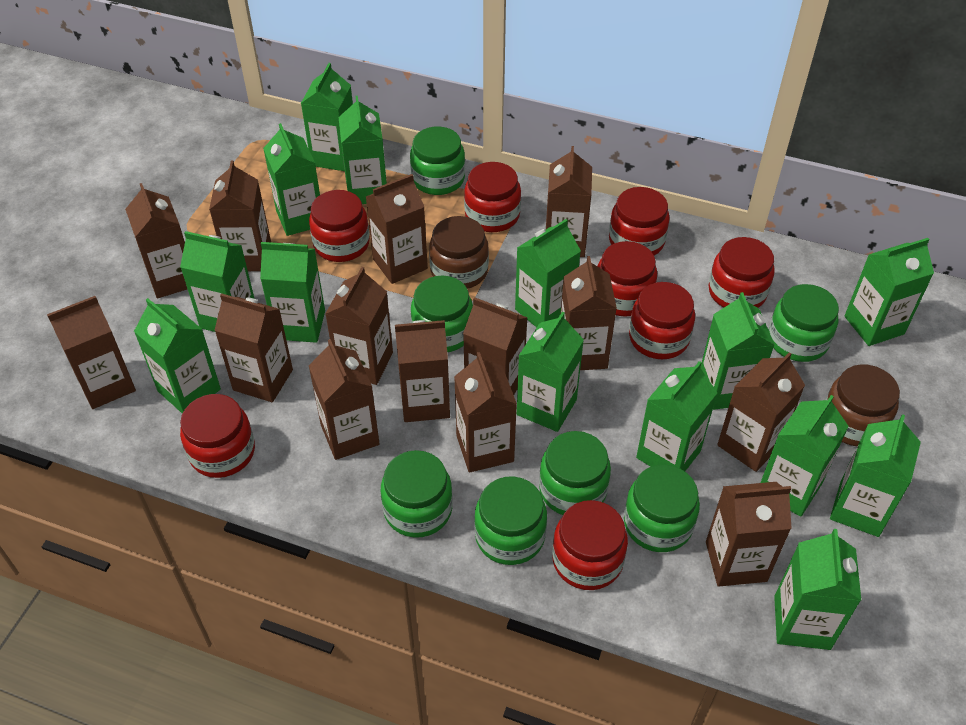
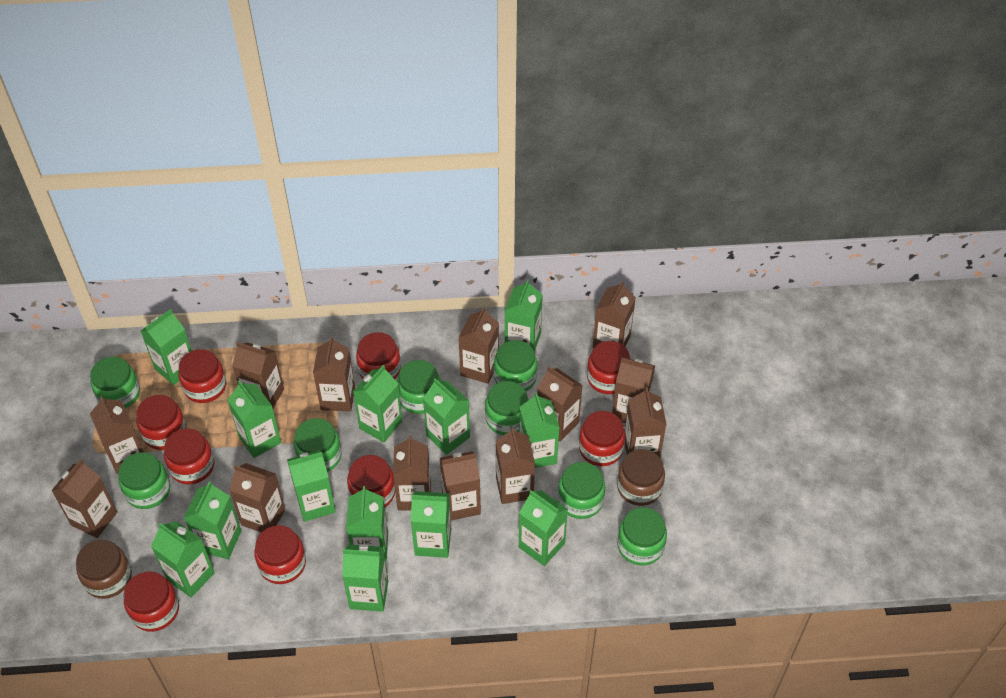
brown carton: [47,296,136,409] [125,183,187,298] [209,160,271,271] [214,293,293,402] [309,339,380,460] [325,267,393,385] [366,174,428,284] [395,320,450,422] [454,352,517,473] [463,297,528,395] [546,146,592,257] [561,256,617,370] [706,482,792,587] [717,352,805,472] = 14 -> [51,459,117,538] [90,396,144,474] [229,463,286,533] [232,342,284,408] [313,336,355,412] [393,435,431,511] [440,451,481,521] [458,307,499,384] [496,427,535,504] [537,366,582,442] [593,281,636,348] [612,358,655,423] [624,387,666,457] = 13
green carton: [134,298,221,414] [180,231,255,332] [260,242,325,343] [263,123,320,236] [301,63,353,171] [339,96,387,204] [515,219,581,328] [517,312,584,432] [636,361,718,471] [700,292,775,410] [761,395,849,517] [774,529,861,650] [830,414,921,537] [845,238,934,346] = 14 -> [141,309,192,385] [151,521,215,598] [184,481,241,559] [228,380,281,458] [287,450,336,522] [342,544,388,612] [346,486,388,561] [353,365,402,443] [411,491,451,558] [423,378,470,455] [505,279,543,352] [519,392,560,468] [519,490,568,566] = 13
green jar: [381,450,453,538] [410,127,465,195] [411,276,473,352] [474,476,547,565] [539,431,611,515] [624,464,700,552] [768,284,839,362] = 7 -> [90,356,140,408] [118,452,170,509] [294,418,342,472] [397,360,440,414] [485,381,529,435] [494,340,537,391] [558,462,605,519] [617,507,667,566] = 8
red jar: [180,394,255,478] [309,190,370,262] [464,162,521,232] [552,500,628,590] [597,241,657,317] [609,187,670,256] [629,282,695,359] [708,237,775,308] = 8 -> [124,571,179,632] [137,395,186,450] [164,428,214,485] [178,349,226,403] [254,525,306,584] [347,455,395,507] [356,332,401,379] [579,411,625,466] [587,341,630,394] = 9

